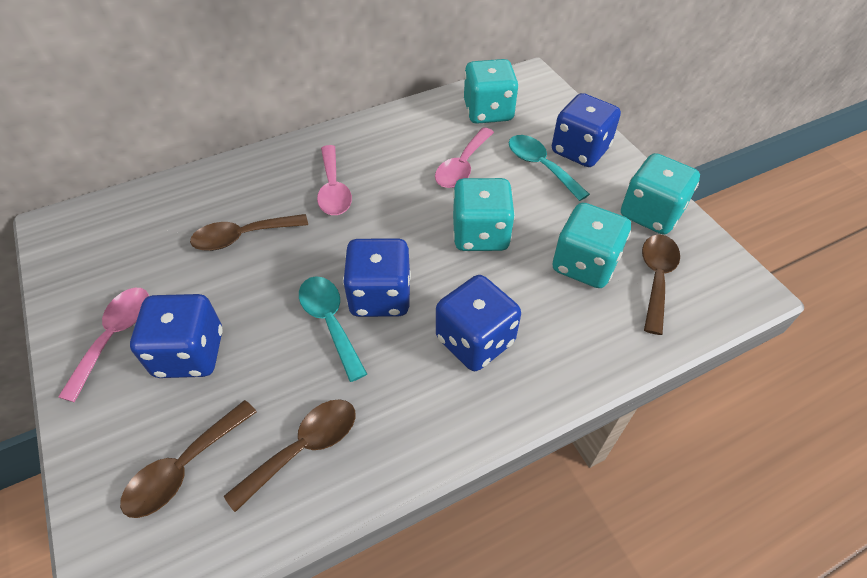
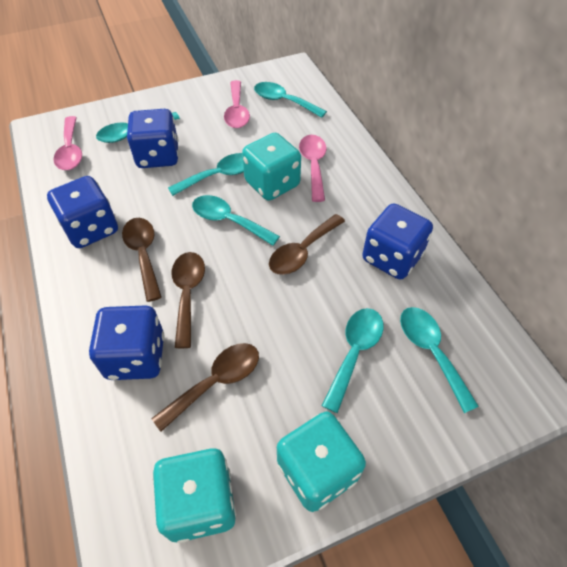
turquoise dice: [453,178,515,251] [464,59,519,124] [552,203,631,288] [621,153,700,235] = 4 -> [152,448,236,543] [242,133,301,201] [277,411,366,512] = 3
turquoise spoon: [299,276,367,382] [509,135,590,201] = 2 -> [96,112,180,143] [168,153,244,196] [192,195,280,246] [254,82,327,118] [322,308,384,413] [400,307,479,413] = 6

